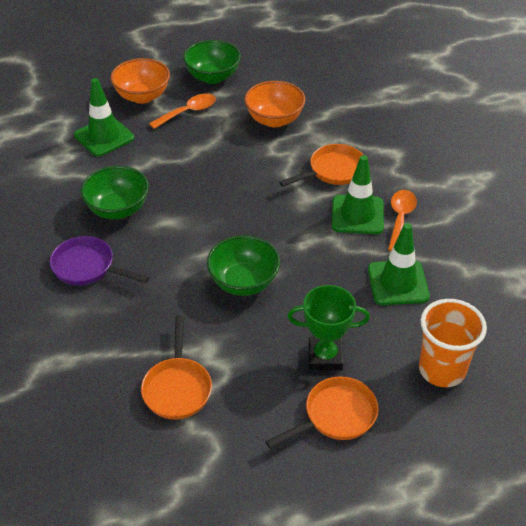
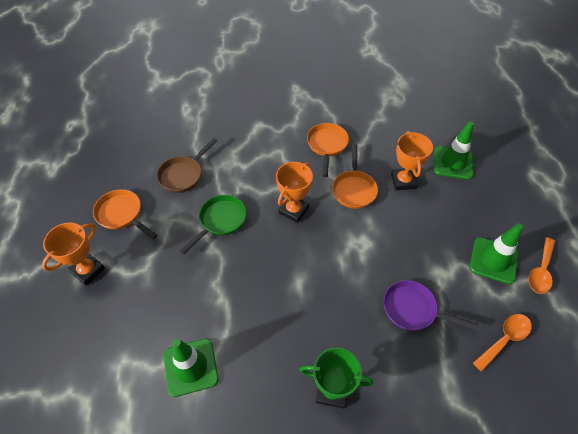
brown pan: none = 0 -> [157,138,218,193] = 1
green bowl: [81,166,149,219] [183,40,241,84] [207,235,280,296] = 3 -> none = 0
green pan: none = 0 -> [180,195,247,254] = 1
orange bowl: [111,58,170,104] [244,81,305,128] = 2 -> none = 0
orange cup: [419,299,487,387] = 1 -> none = 0
orange trophy: none = 0 -> [42,223,105,286] [276,162,313,223] [391,131,433,190] = 3

